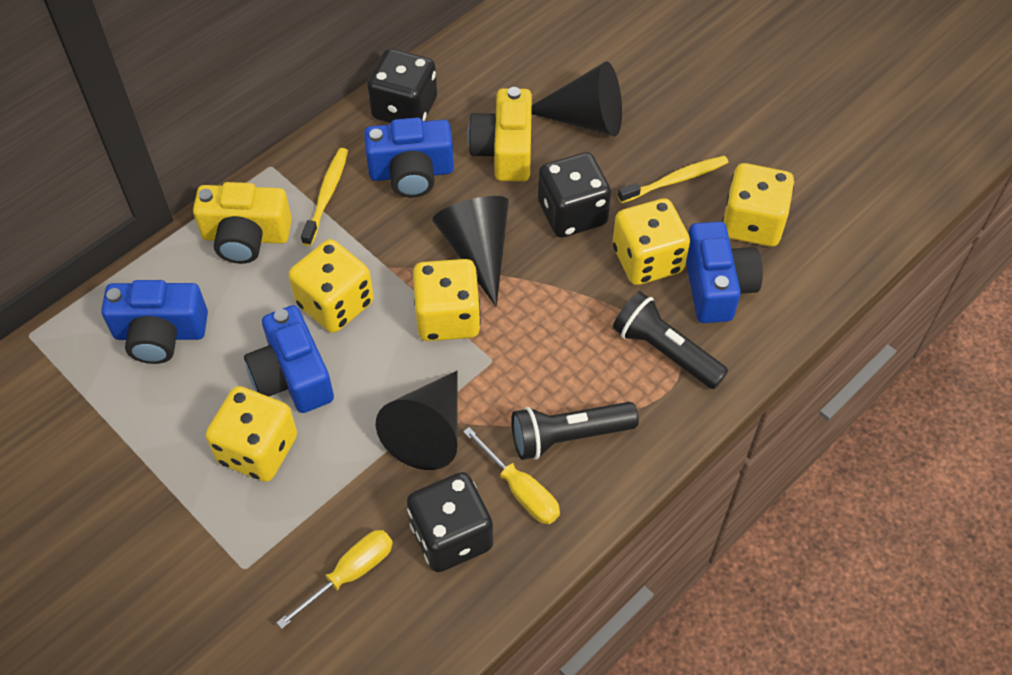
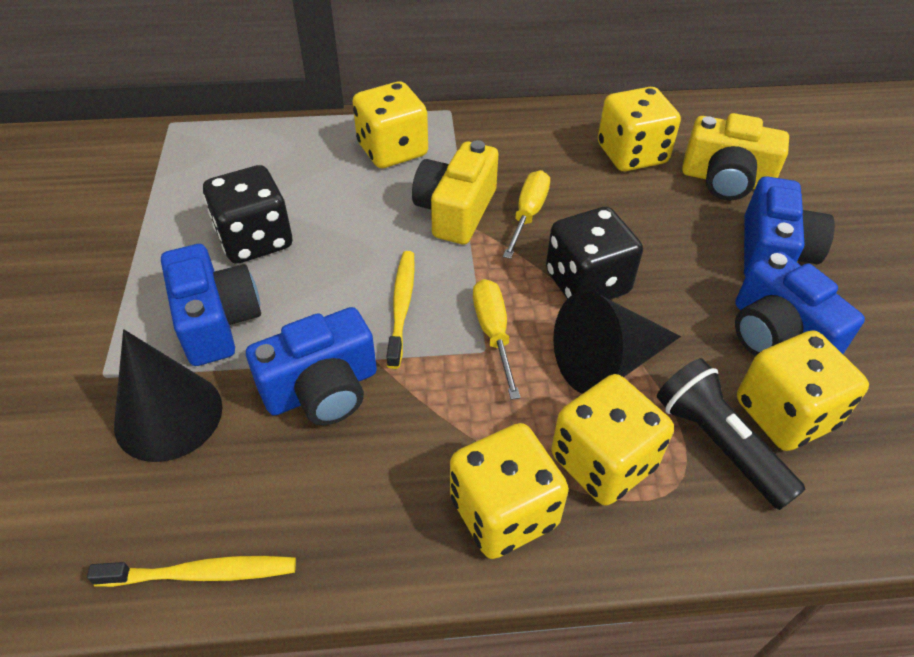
black cone: [376,371,457,470] [432,196,509,307] [531,61,622,136] = 3 -> [114,329,222,462] [553,291,681,394] = 2
black dice: [367,48,437,123] [407,472,493,572] [538,152,611,238] = 3 -> [203,165,292,264] [546,207,643,300] = 2
black flashlight: [511,402,639,460] [613,291,728,389] = 2 -> [657,358,806,510] = 1

